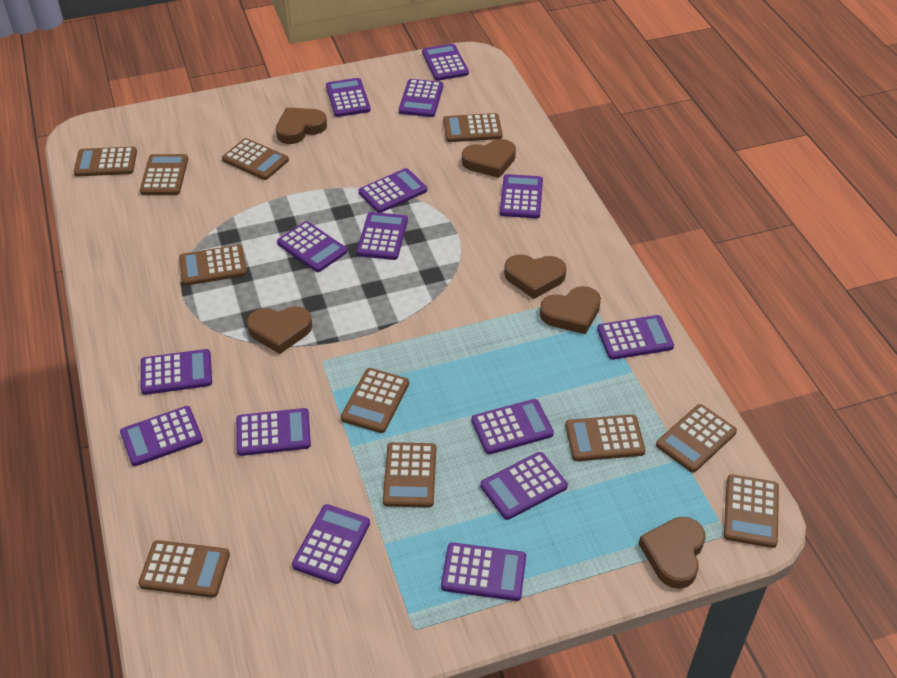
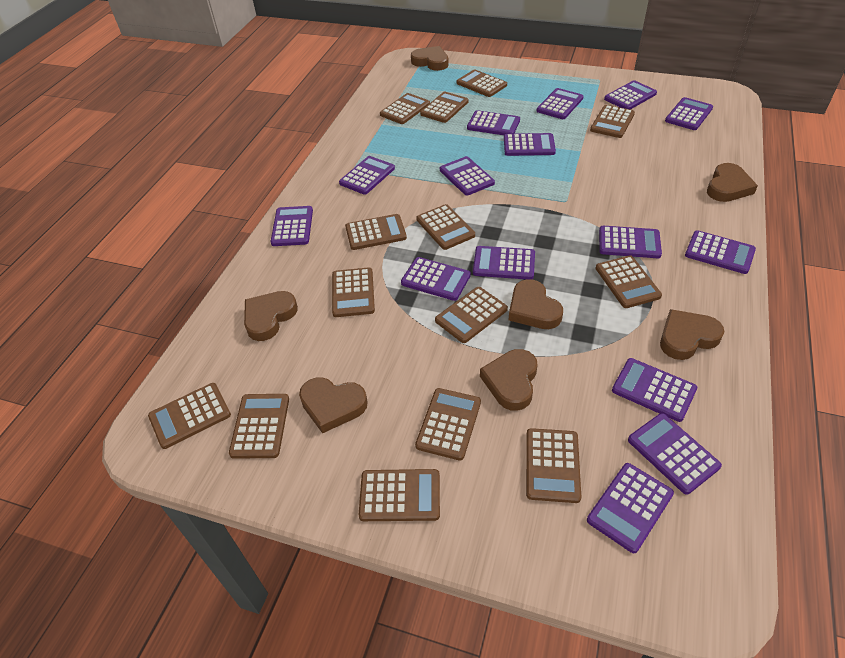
brown calculator: [74,147,137,177] [138,540,230,598] [140,154,188,195] [179,245,247,286] [222,138,289,180] [341,368,409,433] [383,442,436,508] [443,113,503,142] [565,415,646,461] [656,404,737,472] [724,474,779,548] = 11 -> [148,383,231,449] [229,394,289,459] [332,267,375,317] [345,214,407,250] [359,469,440,521] [380,93,430,124] [415,388,481,461] [416,204,475,250] [420,92,468,123] [435,287,508,343] [457,70,507,97] [526,428,581,503] [590,105,635,138] [596,255,662,308] = 14
brown heart: [247,306,312,354] [276,107,327,144] [462,139,516,178] [504,254,566,299] [540,286,601,334] [639,517,705,589] = 6 -> [244,291,298,341] [299,377,368,434] [411,46,449,71] [480,349,538,411] [509,279,563,329] [660,309,724,360] [707,163,758,202] = 7

